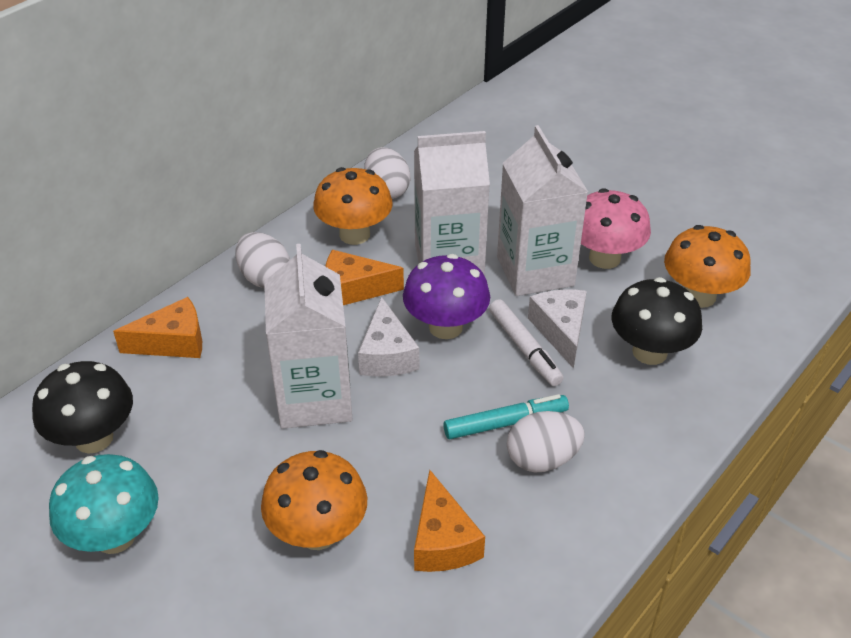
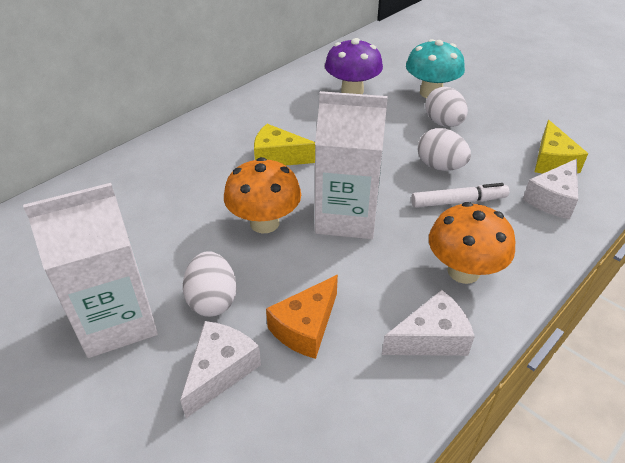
black mushroom: [32,361,133,454] [612,277,702,365] = 2 -> none = 0
orange cheese: [113,297,202,358] [325,250,404,305] [414,470,485,572] = 3 -> [266,275,338,359] = 1
orange mushroom: [261,450,367,550] [313,167,393,245] [664,225,751,308] = 3 -> [224,157,301,233] [429,202,515,284] = 2
pink mushroom: [581,188,651,269] = 1 -> none = 0
turquoise marker: [444,394,569,439] = 1 -> none = 0
white carton: [264,244,352,429] [414,131,490,276] [497,125,588,296] = 3 -> [23,183,158,358] [315,91,388,239] = 2
white cheese: [358,297,419,377] [528,290,587,369] = 2 -> [180,321,261,418] [382,290,475,356] [523,159,578,219] = 3
yellow cheese: none = 0 -> [254,124,315,166] [535,120,588,174] = 2

